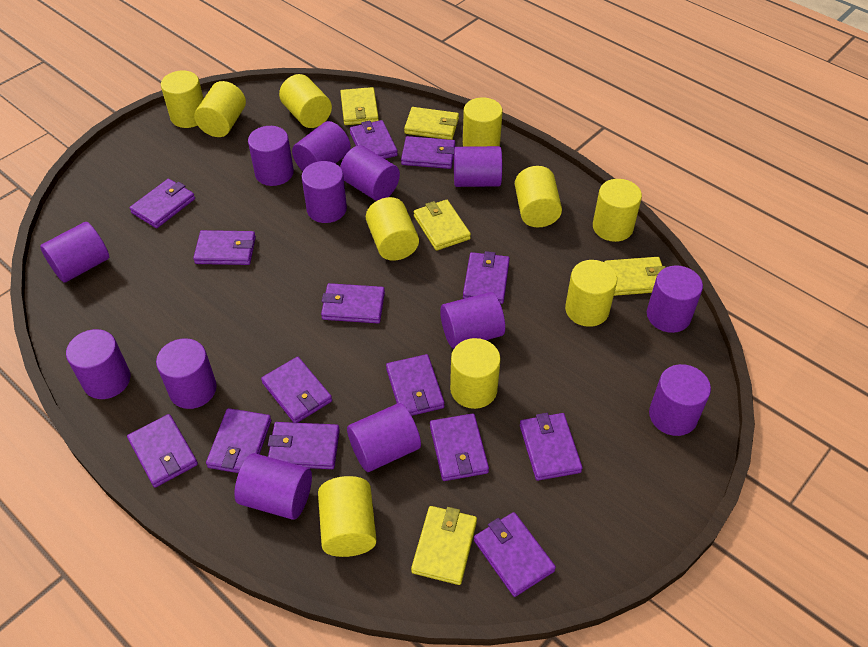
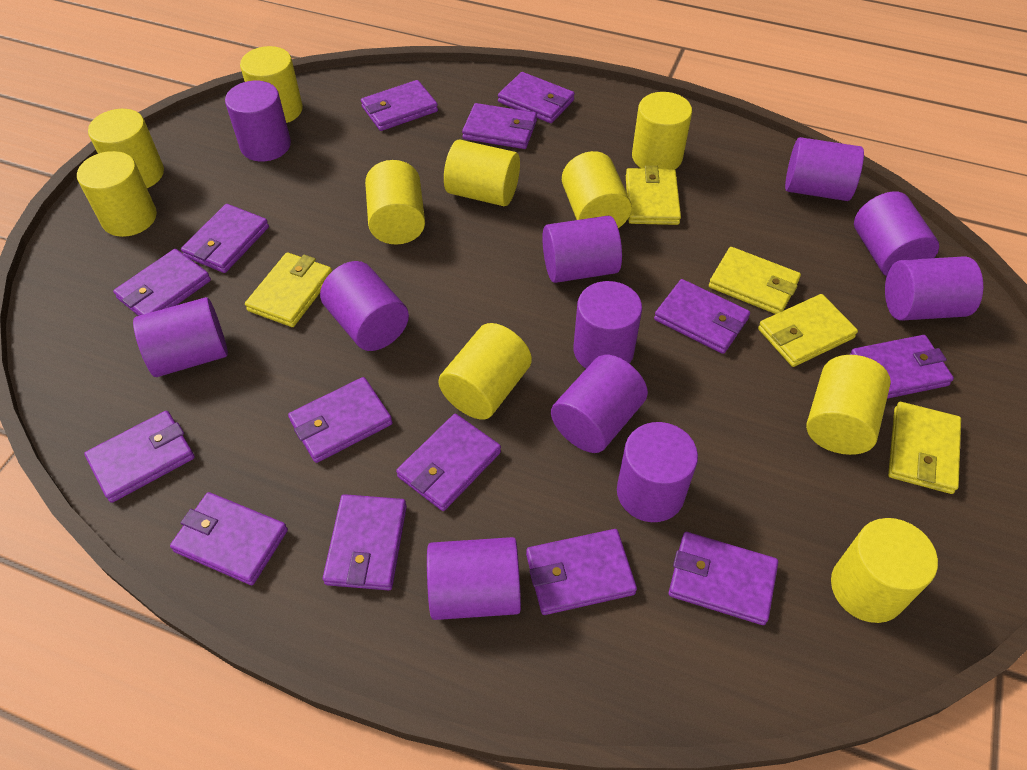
purple cylinder: [40,222,109,283] [66,329,130,399] [156,338,217,409] [234,453,312,520] [248,126,294,186] [292,121,351,171] [301,161,347,223] [340,145,400,201] [347,403,421,472] [440,292,505,349] [454,146,502,187] [647,266,703,333] [649,364,711,436] = 13 -> [133,297,228,377] [225,81,291,162] [320,261,409,351] [427,537,521,620] [542,215,622,283] [551,355,648,453] [573,281,642,368] [617,422,698,522] [785,137,864,201] [854,191,939,276] [885,256,983,321] = 11

